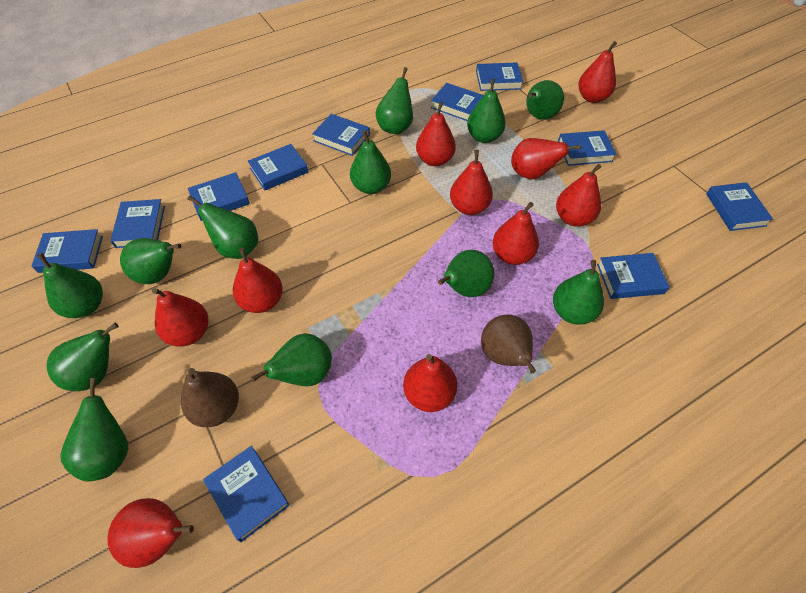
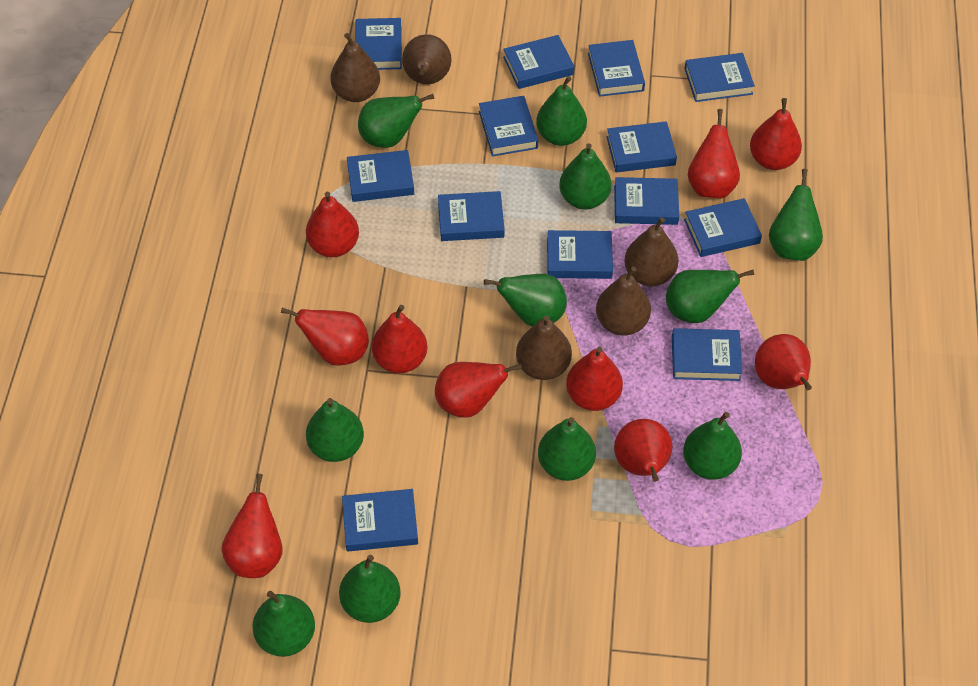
blue book: [31,229,103,273] [110,199,165,248] [188,172,250,221] [203,446,290,542] [248,144,308,190] [312,114,370,156] [431,83,484,121] [476,63,523,91] [558,130,616,166] [597,253,670,299] [706,182,773,231] = 11 -> [342,489,418,552] [347,150,414,202] [355,18,402,70] [438,191,504,241] [479,96,538,157] [503,35,574,89] [547,230,613,279] [588,40,645,97] [606,121,677,172] [614,177,679,225] [672,328,742,381] [684,53,755,102] [684,198,762,257] = 13
brown pear: [181,368,239,427] [481,315,536,373] = 2 -> [330,33,380,102] [402,34,452,84] [516,315,572,380] [596,266,651,336] [624,217,679,286] = 5
green pear: [37,253,103,318] [46,323,119,391] [61,378,128,481] [120,238,181,284] [188,196,258,259] [251,333,332,386] [350,130,391,194] [375,67,413,134] [438,250,495,297] [467,79,506,143] [526,80,564,120] [553,260,604,325] = 12 -> [252,591,315,657] [306,398,364,462] [339,555,401,623] [358,94,434,148] [484,274,567,327] [536,76,587,146] [538,417,596,481] [559,143,611,209] [666,270,754,323] [683,412,742,480] [769,169,823,261] = 11

